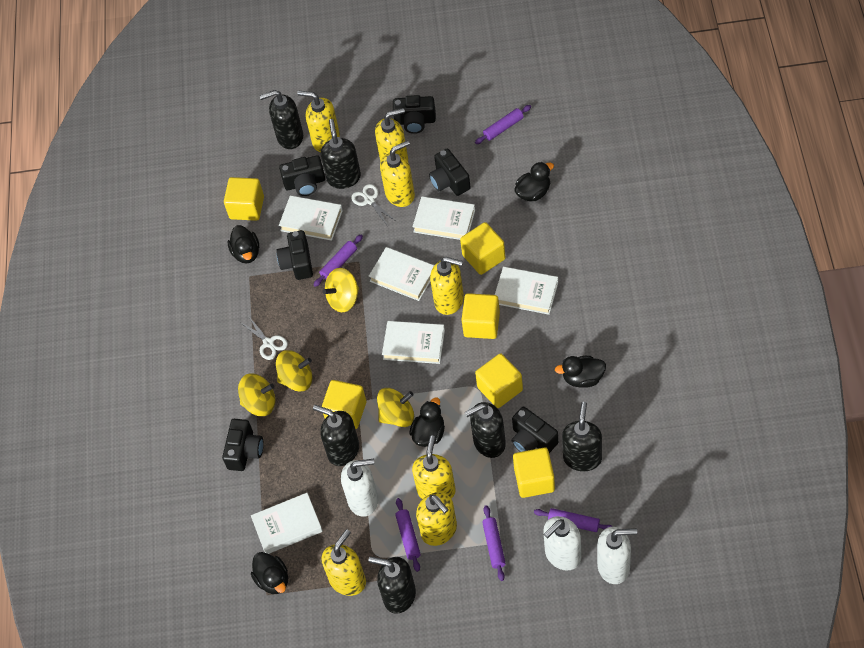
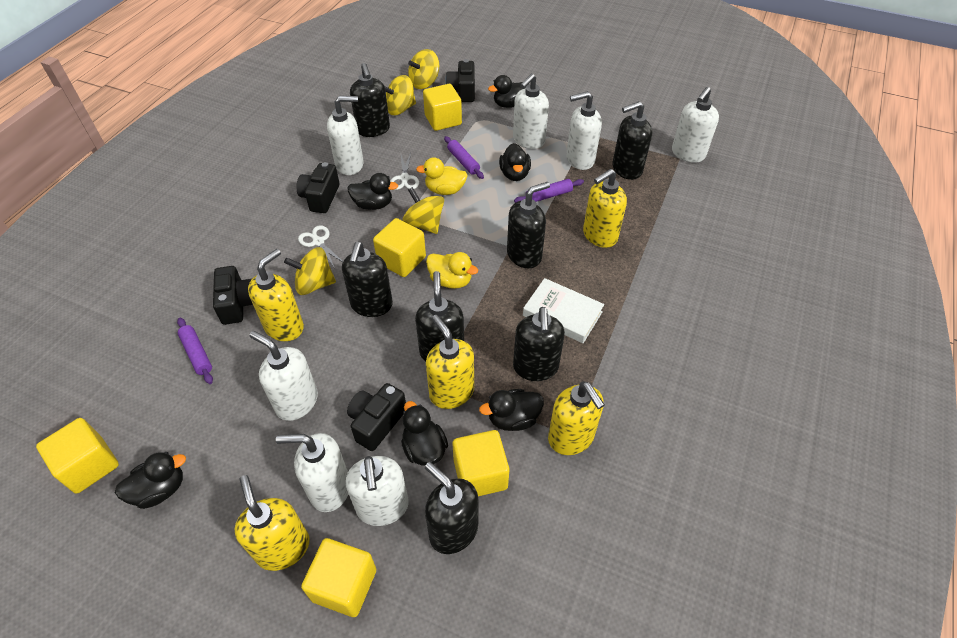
black camera: [222,419,264,471] [276,230,313,280] [279,155,325,196] [393,95,436,134] [429,149,471,196] [512,407,558,453] = 6 -> [213,266,253,325] [297,162,340,213] [347,383,406,451] [445,59,475,102] = 4
black duck: [228,225,259,263] [251,552,288,594] [409,397,445,447] [514,162,554,201] [555,356,606,388] = 5 -> [115,452,186,509] [347,173,398,210] [401,401,448,466] [479,389,544,431] [488,75,529,108] [499,143,531,181] = 6
black soap dispenser: [259,90,303,149] [313,405,359,466] [321,119,361,189] [368,556,416,614] [465,402,506,458] [562,402,602,471] = 6 -> [342,242,393,317] [350,63,390,137] [415,271,464,361] [425,462,478,554] [507,182,550,268] [513,307,565,381] [612,101,652,180] = 7
purple rolling pin: [314,235,363,287] [395,498,421,572] [475,105,531,144] [482,505,506,581] [534,508,613,532] = 5 -> [177,318,213,384] [444,136,484,179] [514,179,584,203] = 3
white book: [251,493,323,554] [279,196,343,241] [369,247,434,301] [382,321,445,364] [412,196,475,240] [495,267,558,315] = 6 -> [523,278,604,343] = 1
white soap dispenser: [341,459,378,517] [543,516,581,570] [597,527,637,584] = 3 -> [250,331,318,421] [276,433,348,512] [327,96,364,175] [346,456,409,526] [513,74,549,149] [566,91,602,170] [672,87,719,163] = 7
yellow cube: [224,177,264,221] [322,380,366,429] [460,222,506,275] [462,293,500,339] [475,353,523,408] [513,447,555,498] = 6 -> [36,418,119,494] [301,538,376,617] [373,218,426,277] [423,84,462,131] [453,430,509,496] = 5
yellow duck: none = 0 -> [416,157,468,195] [426,252,478,289] = 2
yellow soap dispenser: [297,90,340,152] [322,529,366,596] [375,108,408,161] [380,140,415,207] [412,435,455,499] [416,492,457,546] [430,257,464,315] = 7 -> [234,475,310,571] [248,249,304,341] [426,315,474,409] [548,381,605,455] [583,169,627,248] = 5

